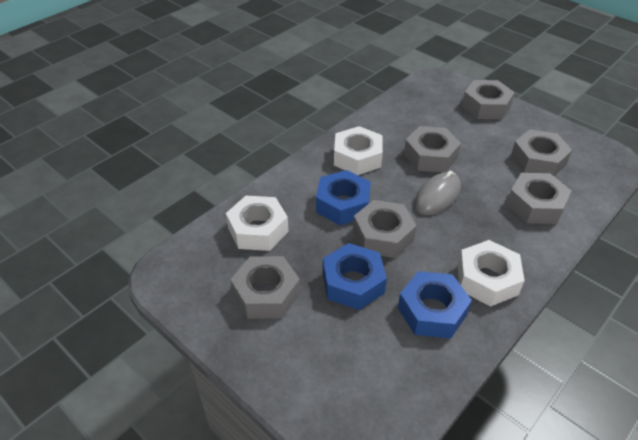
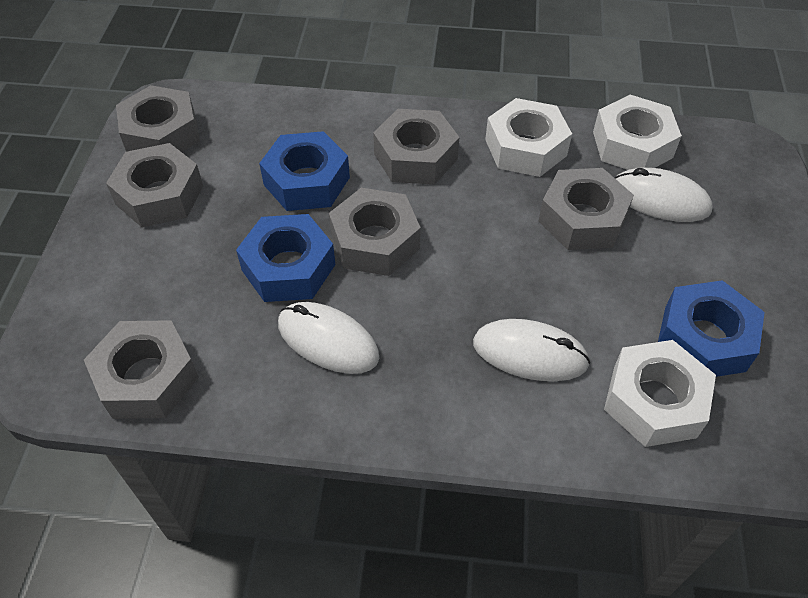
grey mouse: [414,171,461,215] = 1 -> none = 0
white mouse: none = 0 -> [278,302,379,374] [473,319,590,381] [615,168,713,222] = 3

